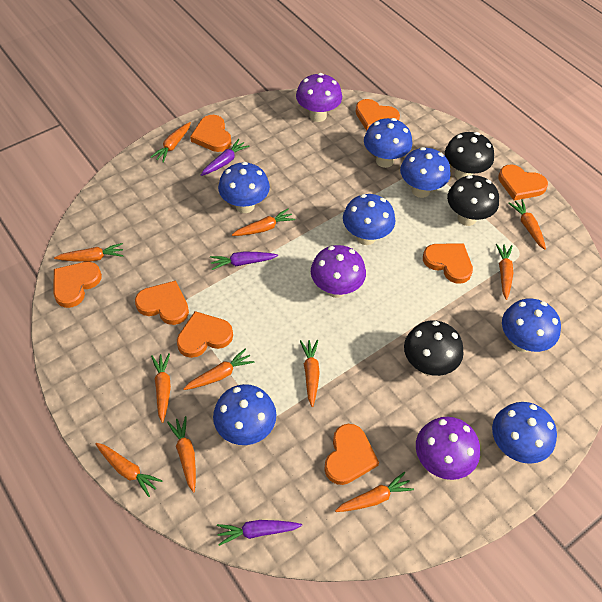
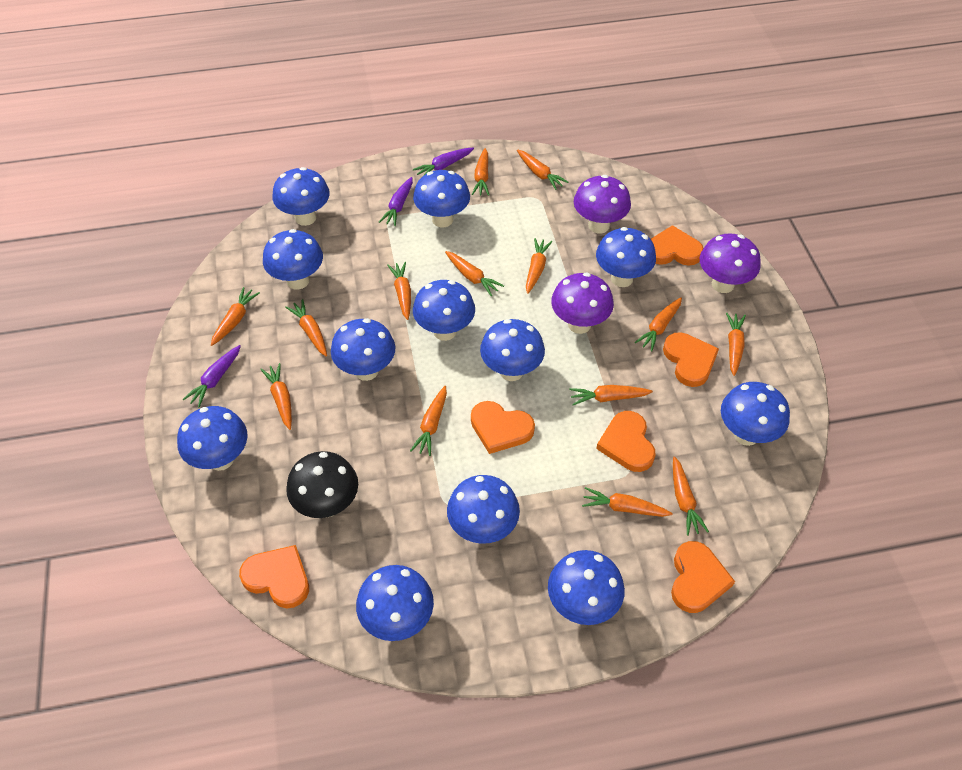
black mushroom: [404,320,463,376] [445,132,494,179] [447,175,499,226] = 3 -> [286,451,358,518] = 1
blue mushroom: [213,384,276,445] [218,162,270,213] [343,194,396,245] [364,118,412,168] [400,147,451,198] [492,402,557,464] [502,299,561,352] = 7 -> [177,406,248,471] [263,229,323,290] [273,167,330,226] [331,318,395,381] [356,565,434,641] [413,170,470,227] [413,280,475,341] [447,475,520,544] [480,319,545,381] [548,550,625,625] [596,227,656,287] [721,382,790,446] = 12
orange carrot: [54,243,124,262] [96,443,163,497] [151,122,191,163] [151,353,171,423] [167,416,196,492] [183,348,254,390] [232,209,295,236] [300,340,320,407] [335,472,414,512] [496,244,513,300] [508,199,546,250] = 11 -> [211,287,260,346] [260,363,292,430] [285,299,327,356] [387,262,411,320] [410,386,447,456] [445,251,504,296] [472,148,489,196] [517,150,568,190] [526,238,552,294] [569,385,653,405] [582,487,673,517] [635,297,682,352] [673,456,709,536] [726,312,746,376] = 14
orange heart: [53,262,102,308] [135,280,189,325] [177,311,233,358] [190,115,231,152] [324,424,379,485] [355,99,400,131] [423,243,473,284] [498,164,548,201] = 8 -> [239,545,309,608] [471,401,535,454] [596,411,656,472] [651,225,704,265] [663,332,719,387] [671,541,735,613] = 6

